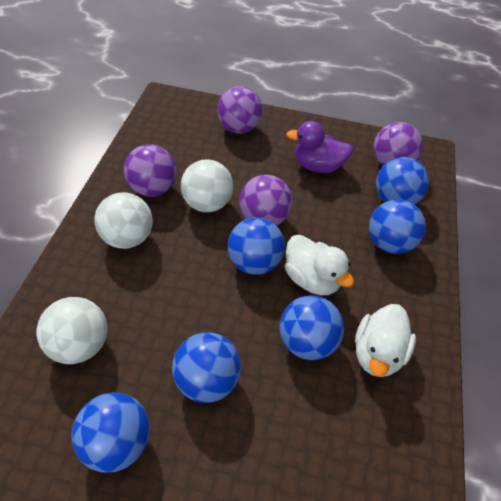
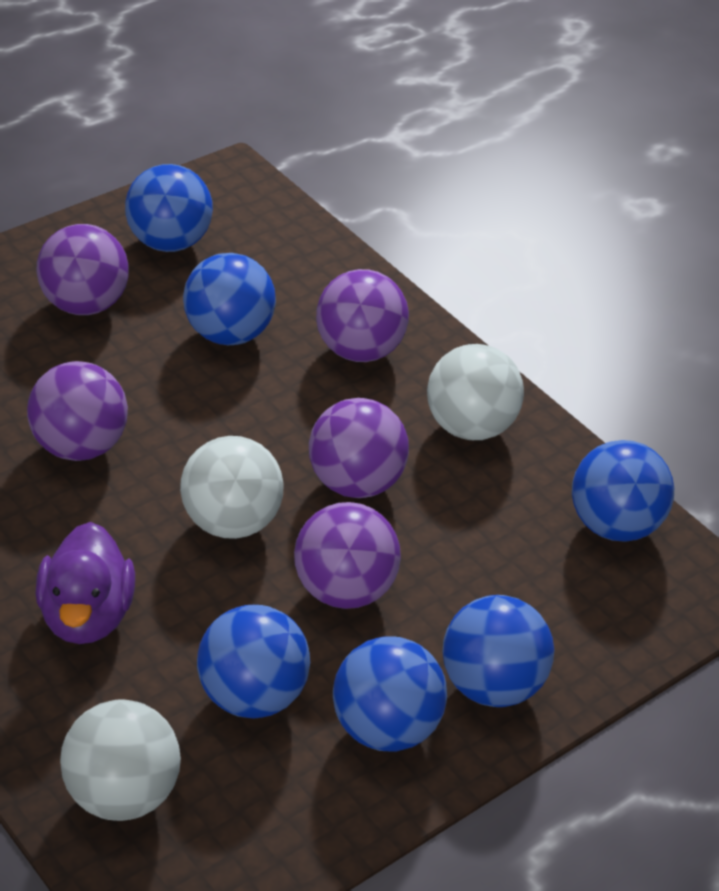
purple ball: [124,144,177,197] [217,86,263,133] [239,175,292,226] [374,122,423,166] = 4 -> [27,361,128,461] [37,224,129,315] [294,502,401,609] [309,398,409,498] [316,269,409,362] = 5
white duck: [285,235,354,295] [355,304,416,377] = 2 -> none = 0

